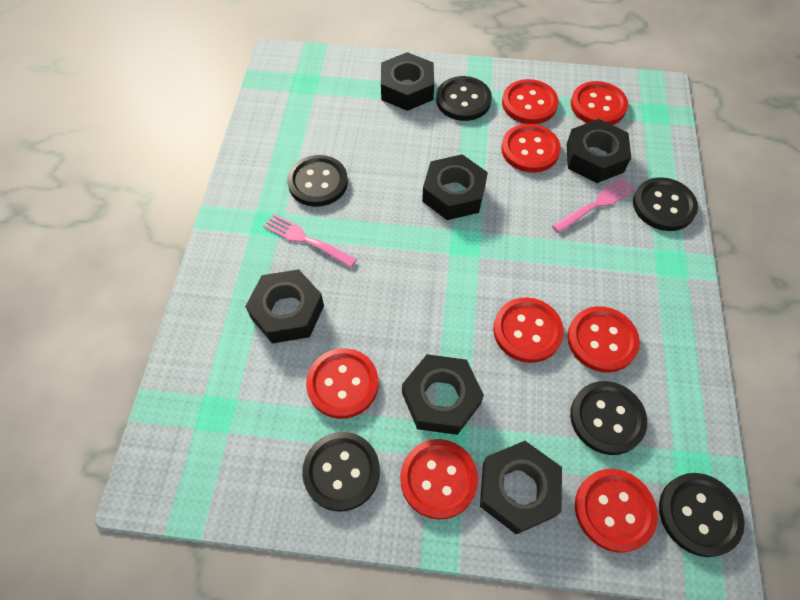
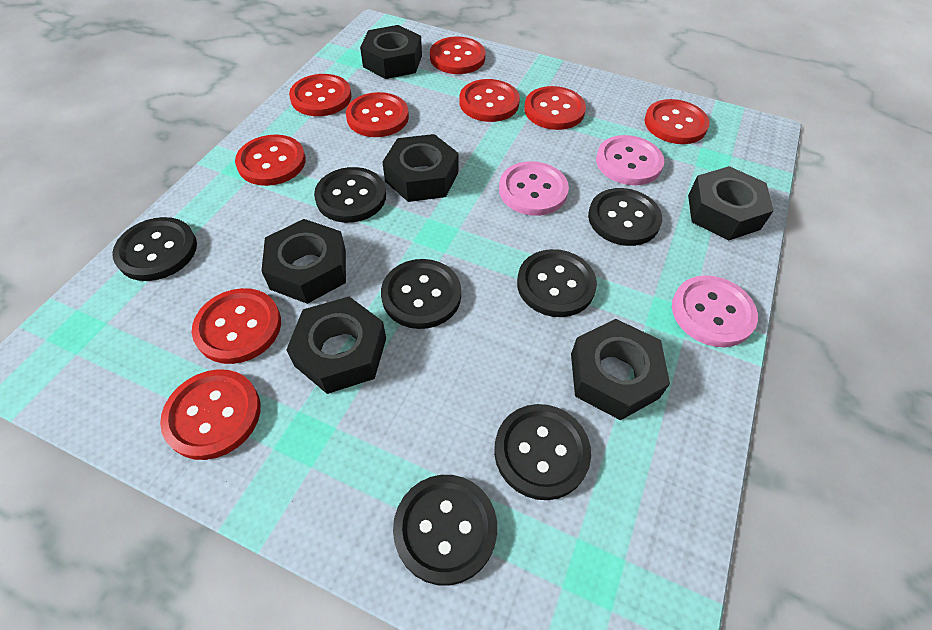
black button: [287,155,348,207] [302,432,380,512] [436,76,492,121] [570,381,647,455] [633,177,698,231] [659,473,745,557] = 6 -> [112,217,197,281] [314,167,386,223] [381,259,461,329] [393,475,497,586] [494,404,591,500] [517,249,597,317] [588,188,662,246] = 7
pink button: none = 0 -> [499,161,569,216] [596,135,664,185] [672,275,758,347] = 3
pink fork: [263,214,357,268] [552,178,635,233] = 2 -> none = 0
red button: [306,348,378,419] [400,439,478,520] [493,297,564,363] [501,124,561,173] [502,79,559,124] [567,306,640,373] [571,81,628,125] [575,469,658,553] = 8 -> [160,369,261,460] [192,288,281,364] [235,135,306,186] [289,74,352,116] [346,92,409,137] [430,37,485,74] [460,79,520,122] [524,86,586,130] [644,99,710,144] = 9

